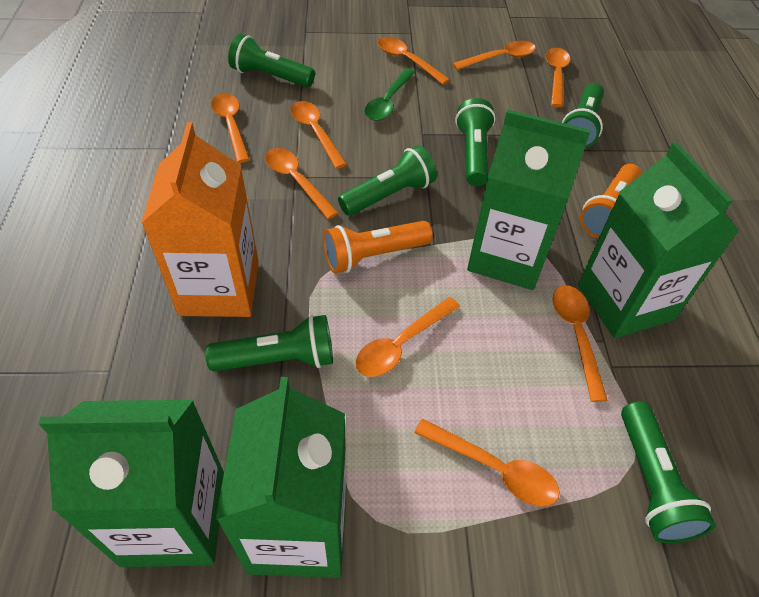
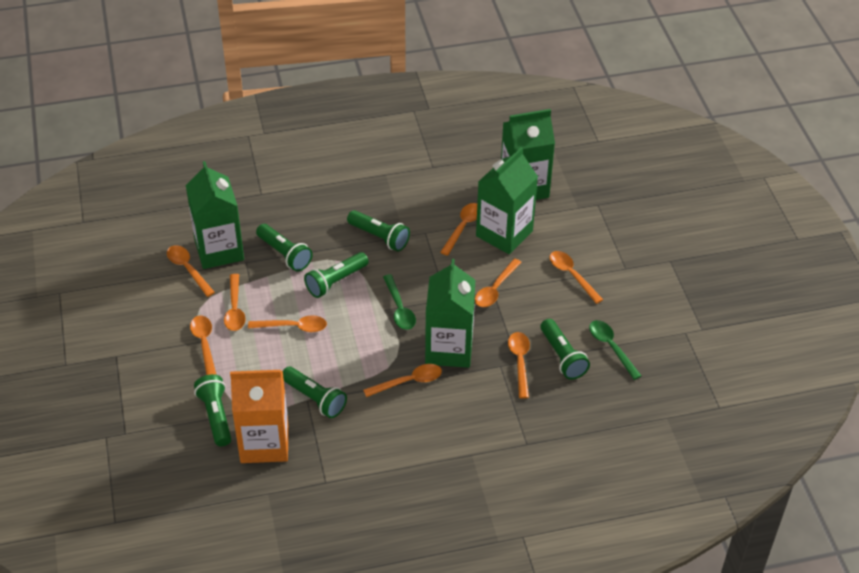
green spoon: [364,69,415,121] = 1 -> [383,274,416,330] [589,320,642,380] = 2
orange flashlight: [323,221,433,273] [580,164,642,239] = 2 -> none = 0

